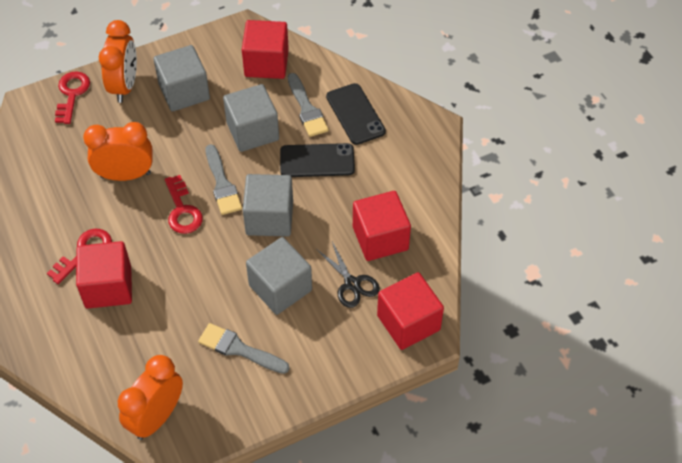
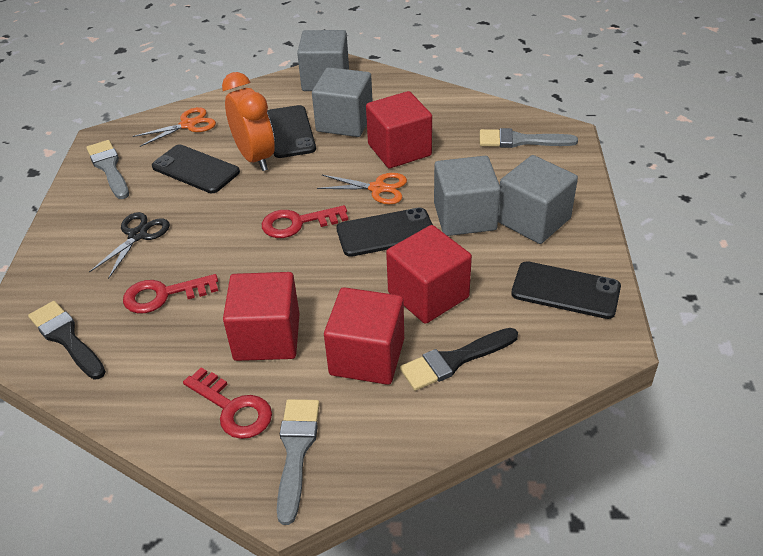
black brush: none = 0 -> [28,301,106,379] [400,328,518,391] = 2
black phone: [280,143,355,177] [326,83,386,145] = 2 -> [152,145,240,193] [267,105,316,158] [336,207,433,257] [511,261,621,319] = 4
orange clock: [83,122,153,181] [99,20,137,103] [118,355,183,440] = 3 -> [222,72,275,171] = 1
orange scissors: none = 0 -> [133,107,216,147] [317,173,407,204] = 2

